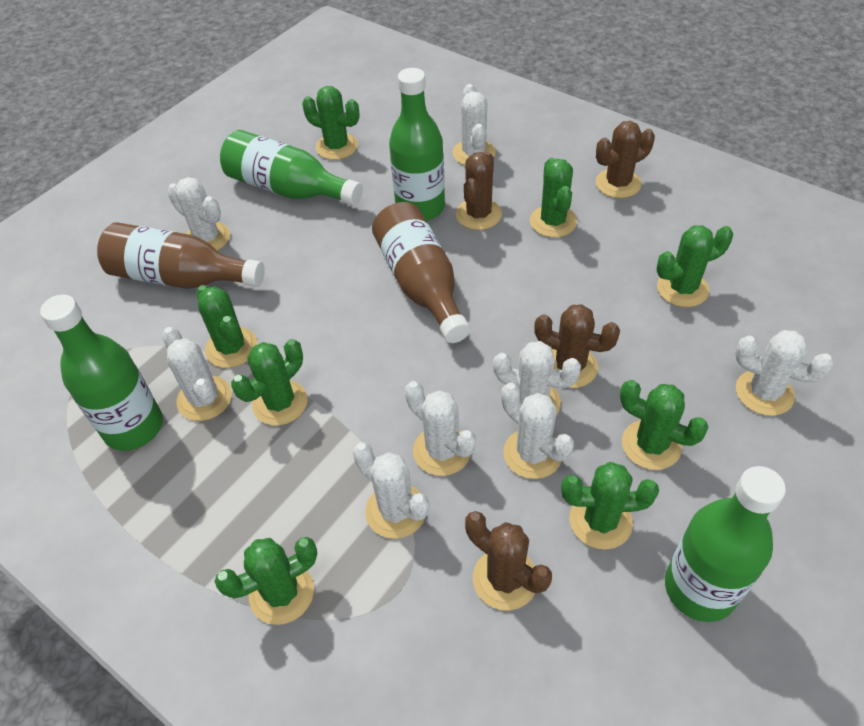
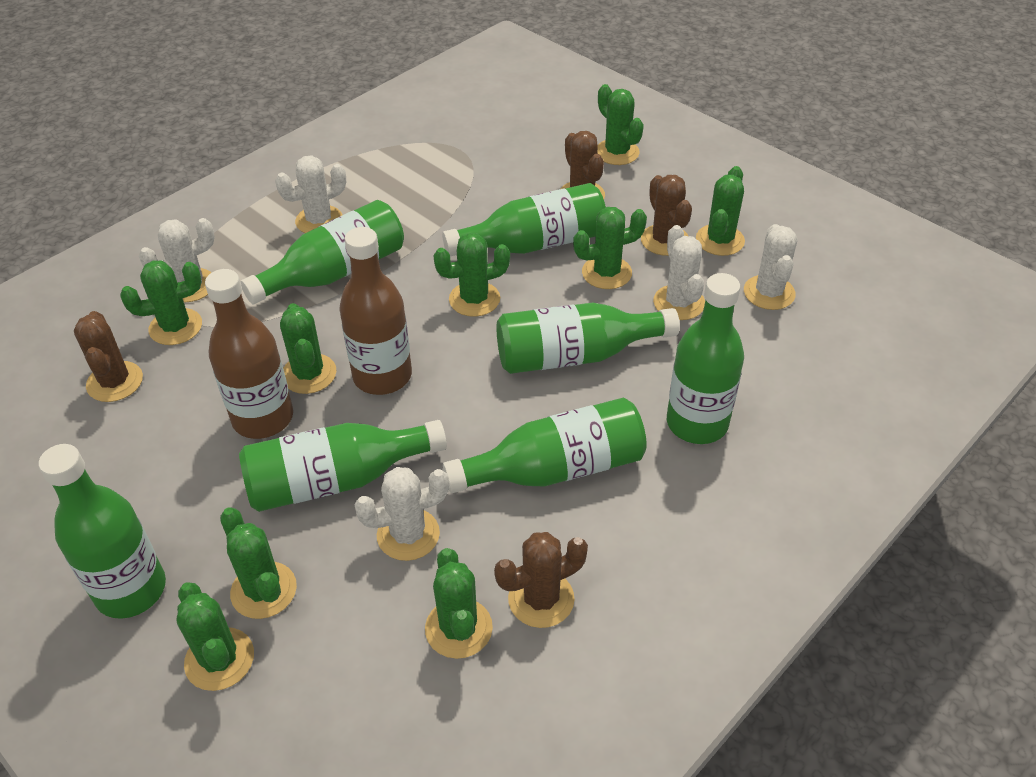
green bottle: [40,294,163,451] [220,130,363,206] [389,68,445,221] [665,466,786,622] = 4 -> [38,444,166,619] [239,420,447,512] [240,200,404,304] [442,183,606,257] [443,397,647,493] [496,303,680,374] [667,273,744,444] = 7
green cactus: [196,285,257,368] [215,537,317,625] [231,339,308,426] [302,86,360,160] [530,158,577,237] [561,462,659,550] [620,380,709,470] [657,225,733,307] = 8 -> [120,260,202,345] [177,582,254,691] [220,508,297,619] [280,303,337,394] [425,548,493,659] [434,233,510,317] [573,207,647,289] [597,84,644,165] [696,166,745,256] = 9
white cactus: [162,327,232,421] [167,177,230,251] [353,442,429,539] [405,381,476,476] [453,84,496,165] [493,341,581,415] [501,382,574,479] [735,330,834,416] = 8 -> [139,218,215,302] [275,156,346,233] [354,467,449,561] [653,225,705,320] [744,224,797,310] = 5

